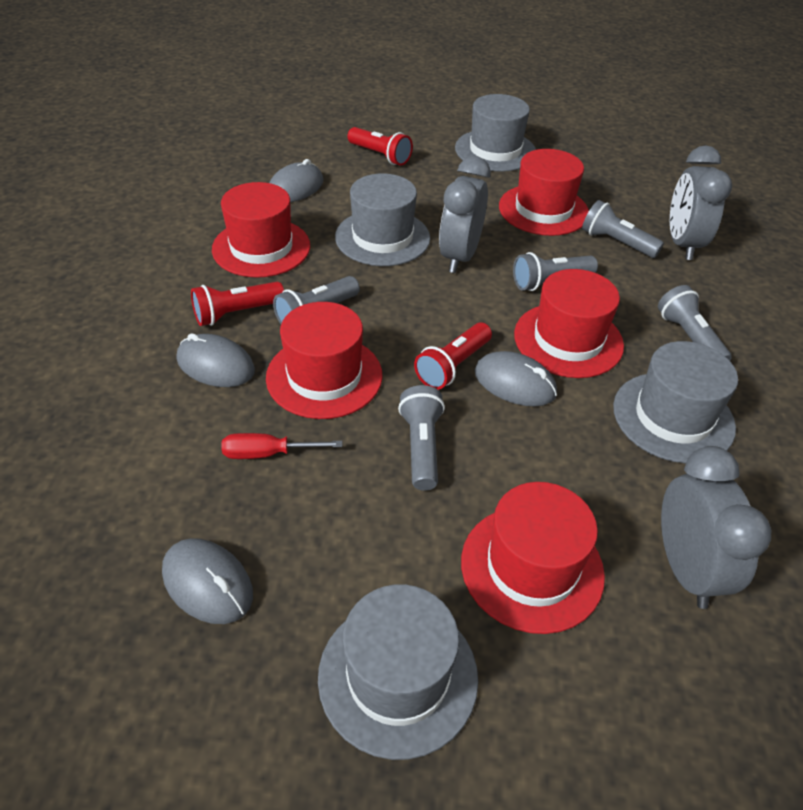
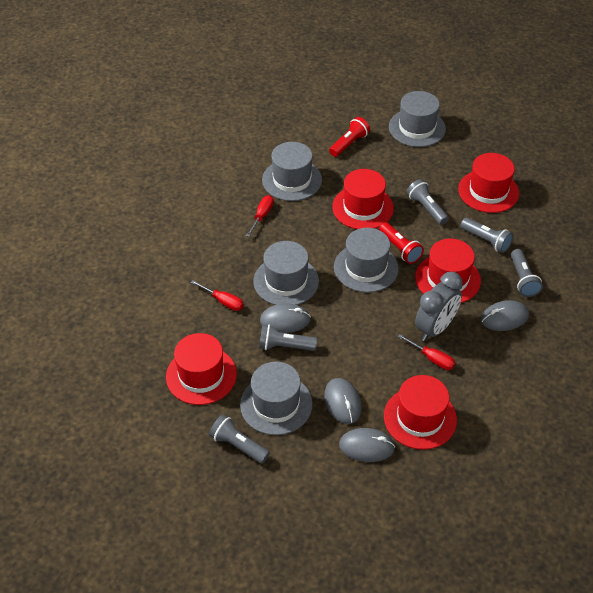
grey clock: [439,156,491,273] [661,446,771,609] [670,146,732,260] = 3 -> [415,272,463,341] = 1
grey hat: [318,584,478,760] [335,173,430,266] [455,94,536,172] [613,341,738,463] = 4 -> [240,362,312,435] [254,241,319,305] [262,142,322,201] [334,228,399,293] [389,91,446,147] = 5
red flashlight: [191,282,284,326] [347,127,413,166] [414,322,492,390] = 3 -> [329,117,370,157] [379,222,424,264] = 2
red screwdriver: [221,433,342,459] = 1 -> [190,280,244,311] [246,195,274,237] [397,334,455,370] = 3

